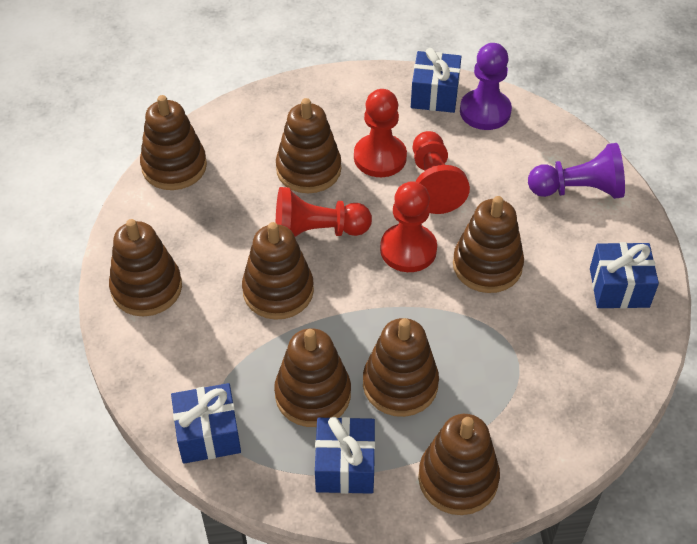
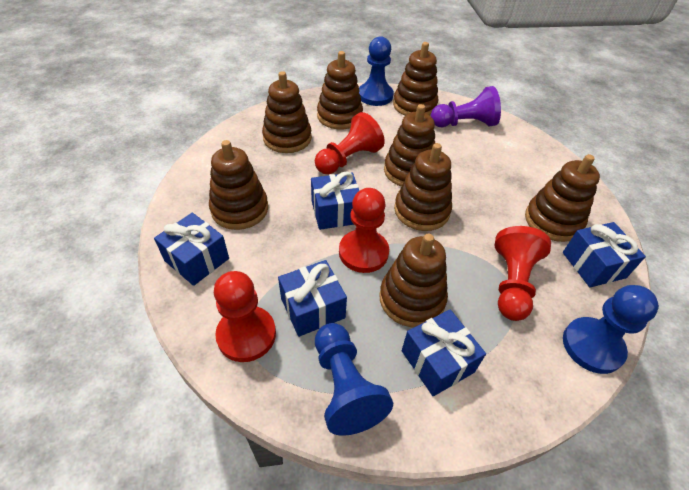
blue gift: [171,383,241,464] [315,417,375,494] [411,48,462,113] [590,242,659,309] = 4 -> [154,213,229,286] [278,260,347,337] [311,172,359,230] [402,309,486,396] [563,222,646,288] = 5
blue pawn: none = 0 -> [315,323,393,436] [359,36,394,106] [563,285,659,374] = 3
purple pawn: [460,43,512,130] [528,143,625,199] = 2 -> [431,86,501,127] = 1

